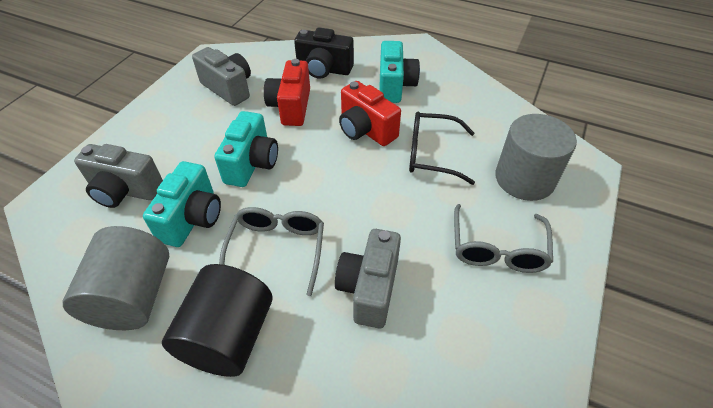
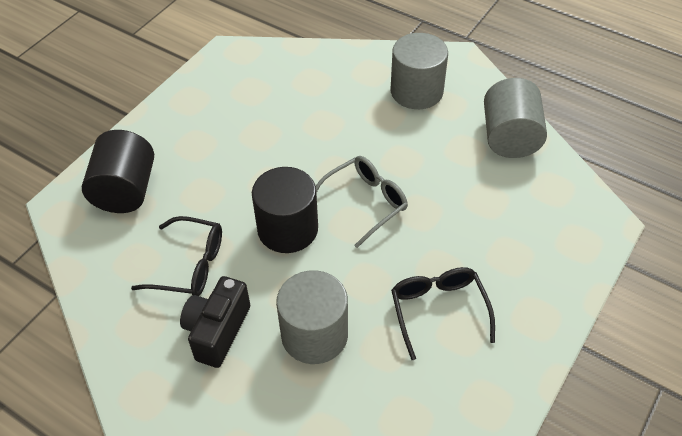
black cylinder: [162,264,273,377] = 1 -> [82,130,154,213] [252,167,318,253] = 2
black glasses: [409,112,475,185] = 1 -> [131,216,222,296] [391,267,495,360] = 2
grey camera: [74,144,163,208] [192,47,251,106] [335,229,401,329] = 3 -> none = 0
grey cylinder: [63,226,169,330] [495,114,577,201] = 2 -> [276,270,348,364] [391,33,448,109] [484,78,547,158] = 3
grey glasses: [219,207,324,296] [454,204,553,273] = 2 -> [316,156,408,248] = 1
red camera: [264,59,310,126] [339,81,401,146] = 2 -> none = 0
turquoise camera: [143,161,221,247] [214,111,278,187] [379,41,420,103] = 3 -> none = 0

